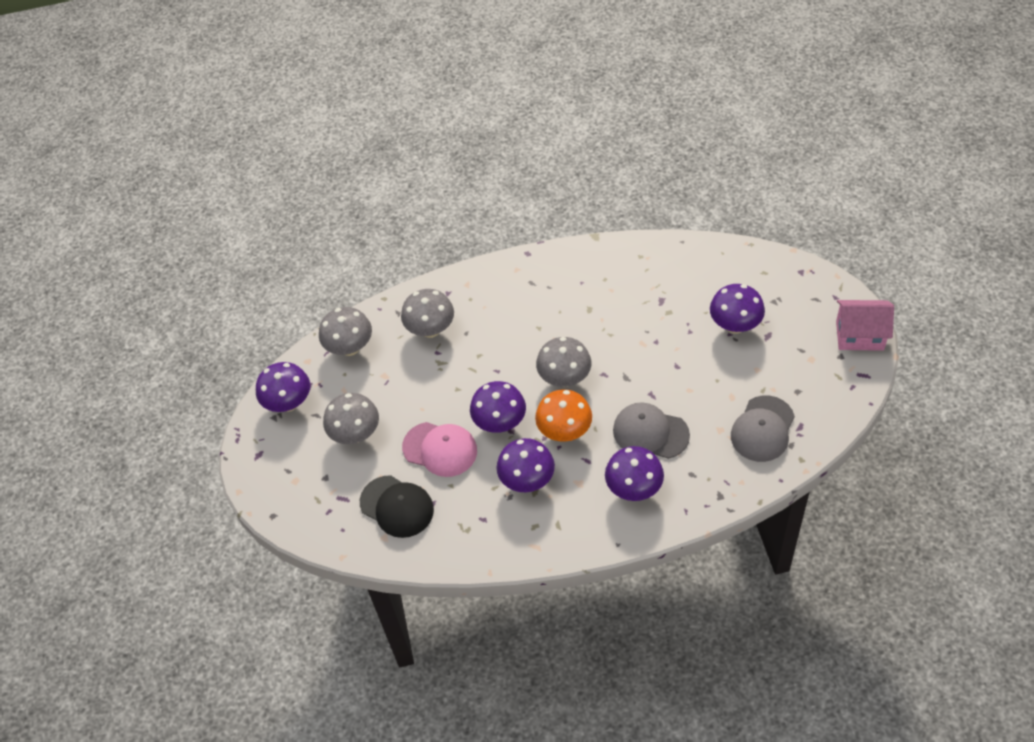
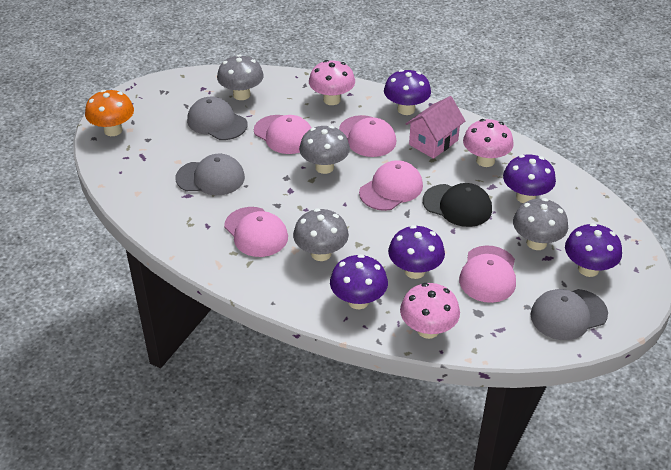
grey cap: [613,402,690,459] [731,395,795,462] = 2 -> [176,154,245,195] [187,97,248,140] [531,289,608,340] = 3
pink cap: [402,422,477,477] = 1 -> [224,207,288,257] [254,115,311,154] [339,115,396,157] [359,160,423,211] [459,245,516,303] = 5
pink mushroom: none = 0 -> [309,60,355,105] [400,283,460,339] [463,119,514,167] = 3

